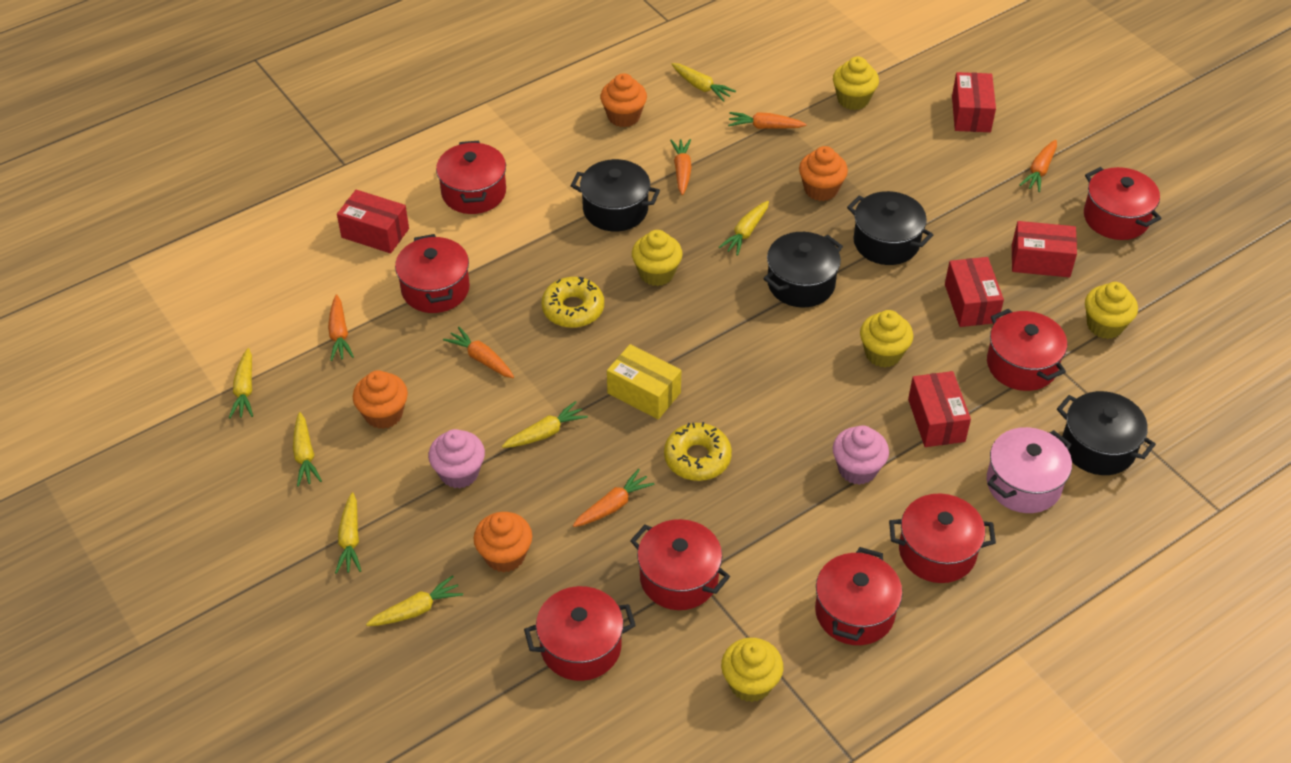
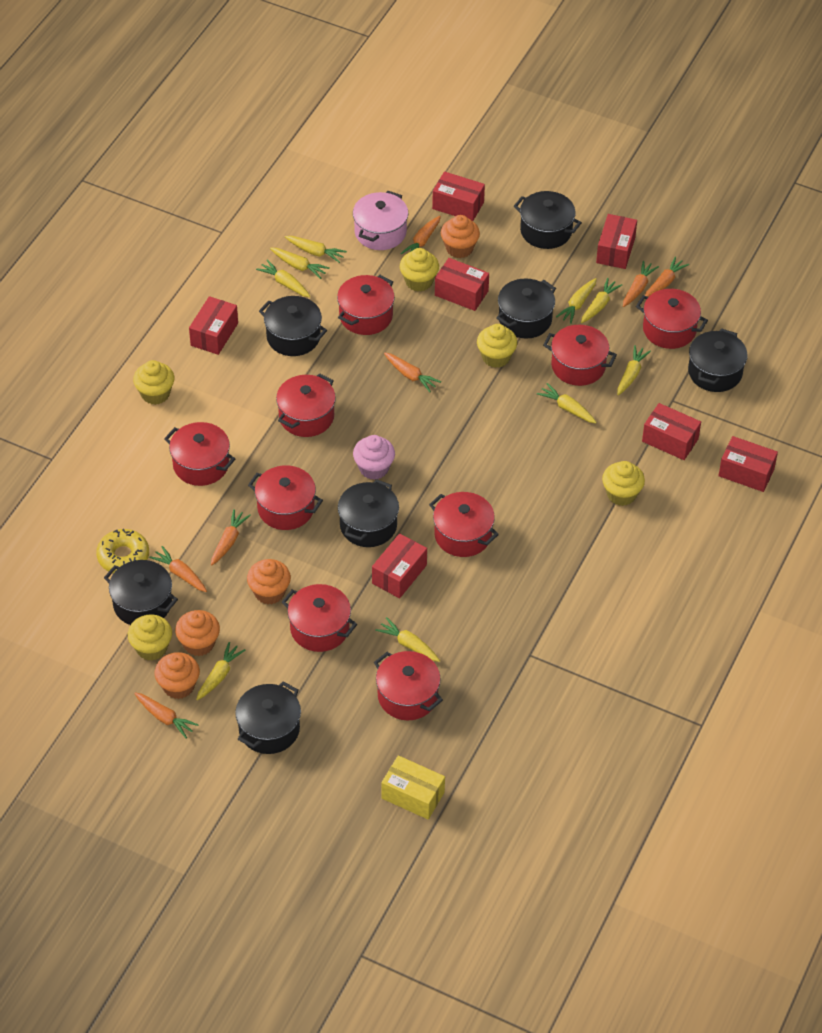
black pot: [571,159,660,231] [763,232,843,307] [847,191,933,265] [1057,391,1156,475] = 4 -> [104,560,178,625] [235,681,301,754] [259,296,327,356] [338,479,399,547] [496,278,556,339] [514,191,582,249] [688,328,748,392] = 7
orange carrot: [328,294,354,361] [443,327,514,378] [573,469,655,527] [670,139,692,195] [728,112,807,129] [1020,140,1057,192] = 6 -> [134,692,199,738] [149,546,207,592] [211,509,251,565] [384,353,441,392] [400,216,441,254] [623,261,659,307] [645,257,689,297] = 7
pink cupcake: [428,429,485,489] [833,425,889,485] = 2 -> [353,435,395,480] = 1
red box: [337,190,409,253] [908,371,971,447] [945,257,1004,327] [952,72,996,132] [1012,221,1077,277] = 5 -> [189,296,238,355] [372,533,427,598] [432,171,485,221] [435,258,489,311] [596,214,637,269] [642,403,701,460] [718,436,778,492] = 7
red pot: [395,234,470,313] [436,141,506,214] [524,586,636,681] [630,519,730,610] [815,547,903,645] [889,493,996,583] [987,309,1067,391] [1084,167,1162,240] = 8 -> [164,422,235,486] [248,465,323,530] [276,373,336,437] [282,584,357,652] [337,275,395,335] [374,651,443,720] [429,492,499,557] [543,325,617,386] [636,289,708,349] = 9
yellow carrot: [229,348,253,418] [293,412,322,487] [335,492,361,574] [366,575,463,626] [502,401,588,448] [672,63,736,102] [719,201,769,256] = 7 -> [196,642,245,700] [256,259,311,297] [270,248,330,279] [285,236,347,263] [375,617,440,662] [537,383,597,423] [556,278,597,324] [581,278,622,323] [617,345,651,395] = 9
yellow donut: [541,277,604,328] [664,422,732,481] = 2 -> [96,529,149,573] = 1

